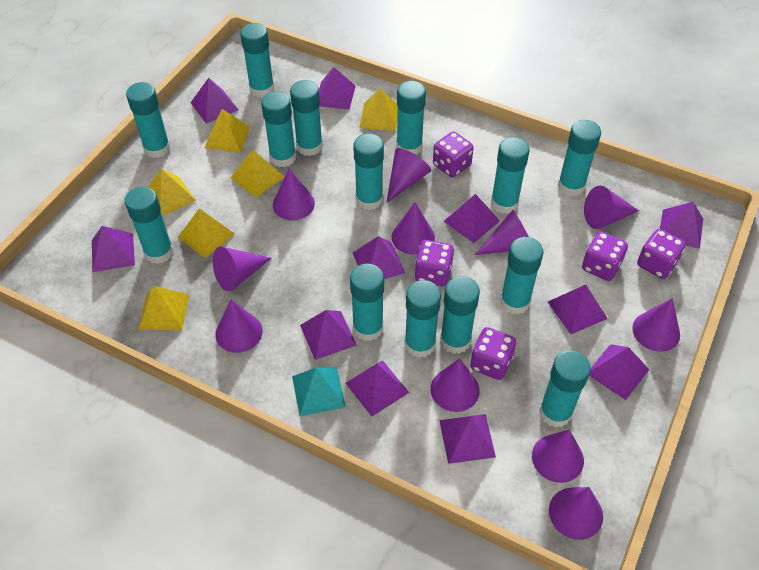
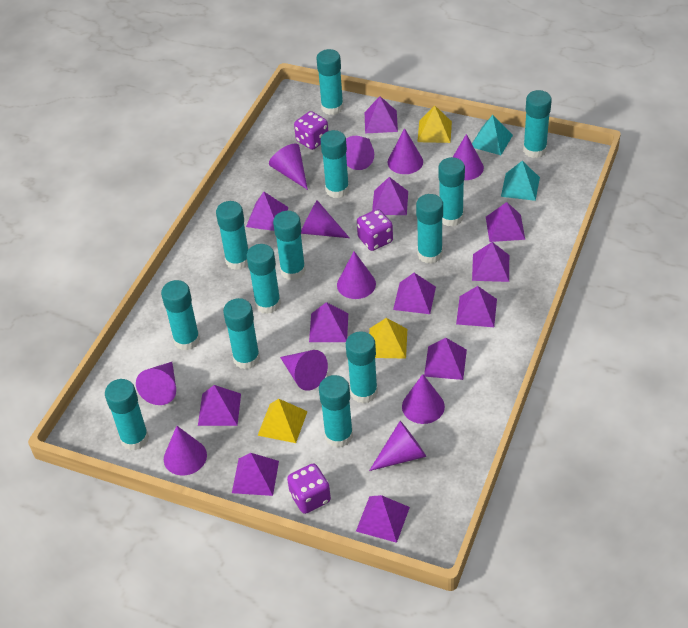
purple dice: [415,240,454,286] [433,131,474,177] [470,327,516,380] [582,231,628,281] [637,229,686,279] = 5 -> [287,464,331,514] [294,111,328,150] [357,209,393,251] = 3
purple pyramid: [92,226,135,272] [190,78,239,124] [300,310,357,360] [319,67,356,110] [346,360,409,417] [353,236,405,279] [439,414,496,464] [444,194,500,243] [548,285,608,334] [589,344,649,400] [660,202,703,249] = 11 -> [198,385,241,426] [232,453,279,496] [246,191,289,231] [309,302,348,342] [356,495,410,543] [365,96,398,133] [372,177,408,215] [393,273,436,314] [424,338,467,380] [456,286,497,327] [472,242,509,282] [486,202,525,242] = 12
turquoise glue stick: [125,186,174,264] [126,82,171,158] [240,23,275,98] [261,91,296,167] [290,80,323,156] [350,263,384,341] [353,133,384,210] [396,81,426,155] [405,280,441,358] [440,276,480,354] [491,137,530,214] [500,237,544,314] [539,350,591,428] [558,120,601,196] = 14 -> [105,379,149,450] [161,280,200,350] [216,201,248,270] [223,298,260,369] [247,244,281,314] [273,211,306,280] [316,49,343,115] [319,375,353,448] [321,130,349,198] [346,331,378,403] [416,194,443,264] [438,157,465,226] [523,90,552,158] = 13
turquoise pyramid: [292,368,346,416] = 1 -> [472,115,513,155] [501,161,540,201] = 2
yellow pyramid: [138,286,189,330] [148,169,196,216] [178,208,235,258] [205,109,250,153] [230,150,284,198] [359,89,398,131] = 6 -> [257,399,308,443] [369,318,407,359] [417,106,452,143] = 3

